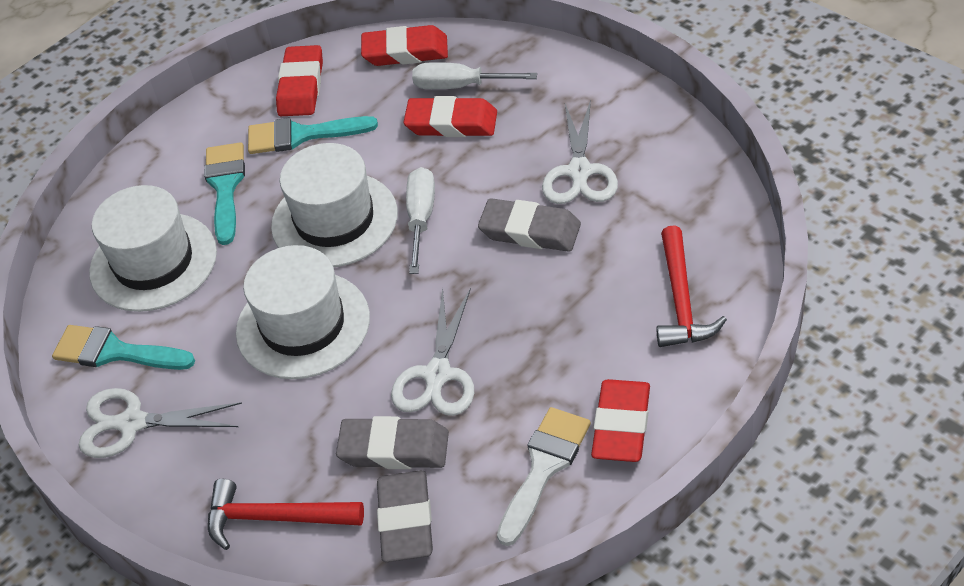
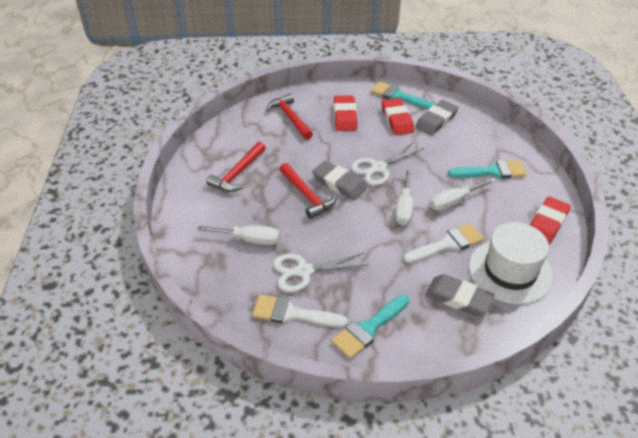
red eraser: [276,45,323,116] [361,25,448,66] [403,96,497,137] [591,379,650,462] = 4 -> [334,95,357,131] [382,98,414,135] [530,196,571,245] = 3
red hammer: [208,479,364,550] [656,225,727,347] = 2 -> [206,142,266,192] [266,94,313,140] [279,163,336,219] = 3
white brush: [497,407,591,546] = 1 -> [252,294,348,328] [403,223,484,263] = 2
white hat: [89,185,217,312] [236,245,370,379] [271,143,398,267] = 3 -> [469,222,553,304] = 1
white scissors: [79,388,242,458] [391,288,474,416] [542,100,618,204] = 3 -> [273,253,368,292] [351,142,424,186] = 2
white screwdriver: [406,167,435,274] [412,62,537,89] = 2 -> [197,225,280,245] [395,169,413,225] [430,178,496,211] = 3

